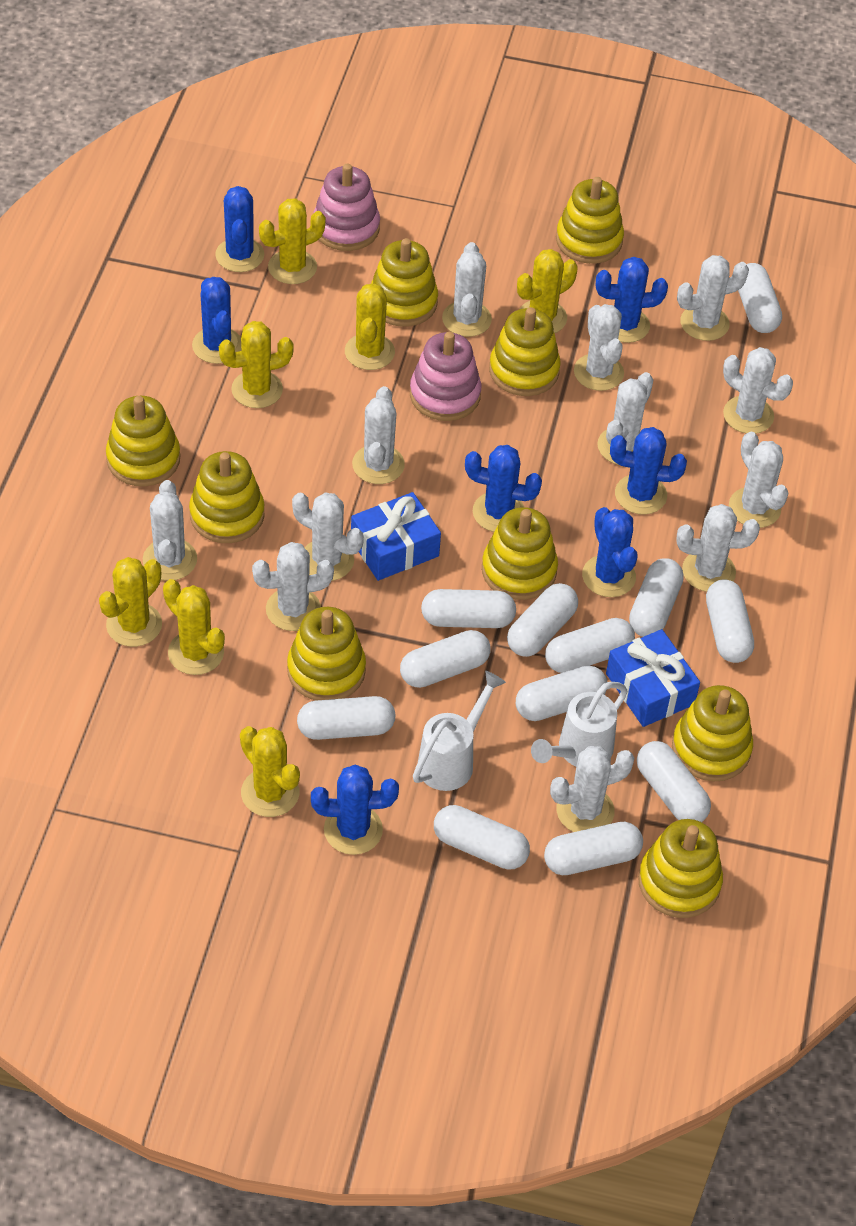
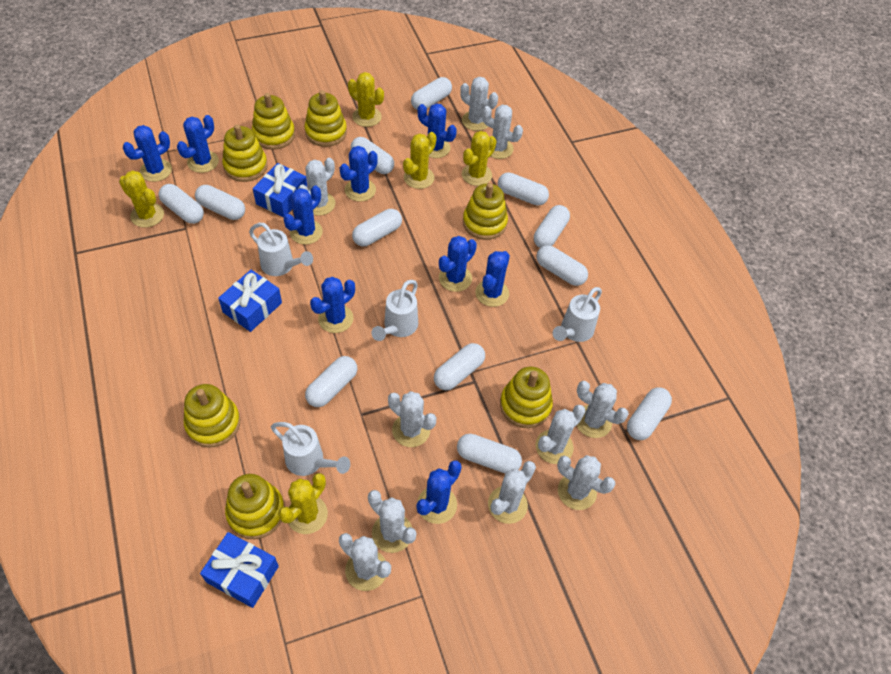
blue cactus: [192,277,241,364] [215,186,264,272] [311,764,399,855] [465,445,542,532] [582,507,638,597] [596,257,668,343] [610,427,687,515] = 7 -> [123,125,172,182] [177,115,219,173] [283,186,323,245] [310,277,355,333] [340,146,378,202] [416,460,462,524] [418,103,457,158] [439,236,477,292] [475,251,510,307] = 9
blue gift: [351,492,441,581] [606,629,700,727] = 2 -> [200,532,279,608] [218,270,282,332] [253,163,308,218] = 3
pink stacking toy: [313,163,380,251] [410,332,481,421] = 2 -> none = 0
white cactus: [143,480,197,581] [252,542,334,631] [292,493,364,581] [352,386,405,484] [442,242,492,337] [550,746,634,832] [574,304,624,391] [597,372,654,465] [677,255,749,341] [677,504,760,592] [723,347,793,434] [729,432,788,528] = 12 -> [298,158,336,216] [339,533,391,591] [368,490,417,553] [388,391,436,447] [460,77,498,131] [482,105,523,159] [488,461,536,524] [535,405,586,464] [557,455,616,510] [576,381,629,438] = 10
white watering can: [413,671,506,791] [531,682,628,766] = 2 -> [249,223,313,276] [271,422,350,476] [371,280,418,341] [553,287,602,342] = 4
yellow cactus: [99,557,162,647] [163,579,225,675] [219,321,294,408] [240,726,300,817] [259,198,326,284] [345,283,395,370] [517,249,578,333] = 7 -> [119,170,164,228] [278,473,328,534] [348,72,384,127] [403,132,437,189] [462,131,496,186] = 5
yellow stacking toy: [106,396,180,487] [189,451,264,543] [287,607,366,701] [371,238,438,327] [482,507,558,600] [489,307,561,396] [556,177,624,264] [638,819,723,918] [672,685,753,782] = 9 -> [184,384,240,448] [222,124,268,182] [225,474,285,539] [252,93,295,150] [304,90,347,147] [463,183,508,240] [500,366,553,428] = 7

